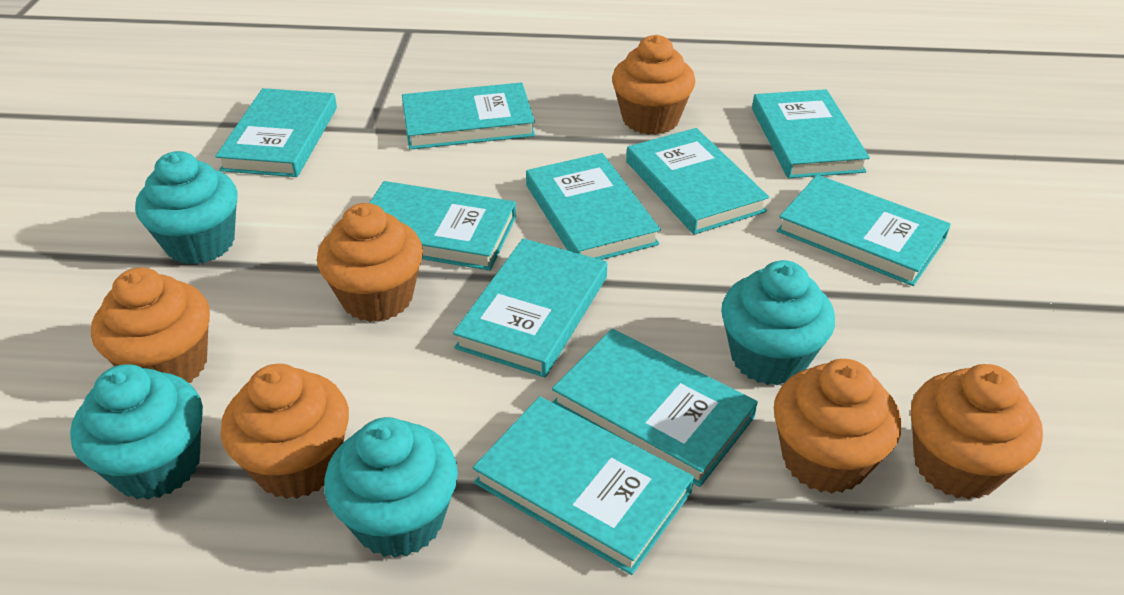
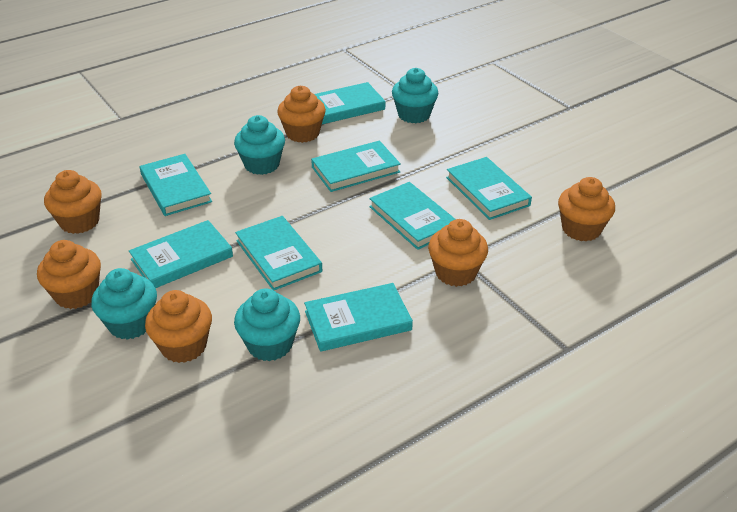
turquoise book: [215,88,337,177] [369,181,516,271] [402,82,535,150] [453,238,607,377] [473,396,694,575] [526,153,661,260] [552,329,758,487] [626,128,769,235] [752,89,870,178] [777,175,951,286] = 10 -> [129,220,233,288] [140,154,212,216] [235,216,322,290] [304,283,413,352] [311,141,401,192] [314,82,385,124] [369,182,455,250] [446,157,532,220] = 8

